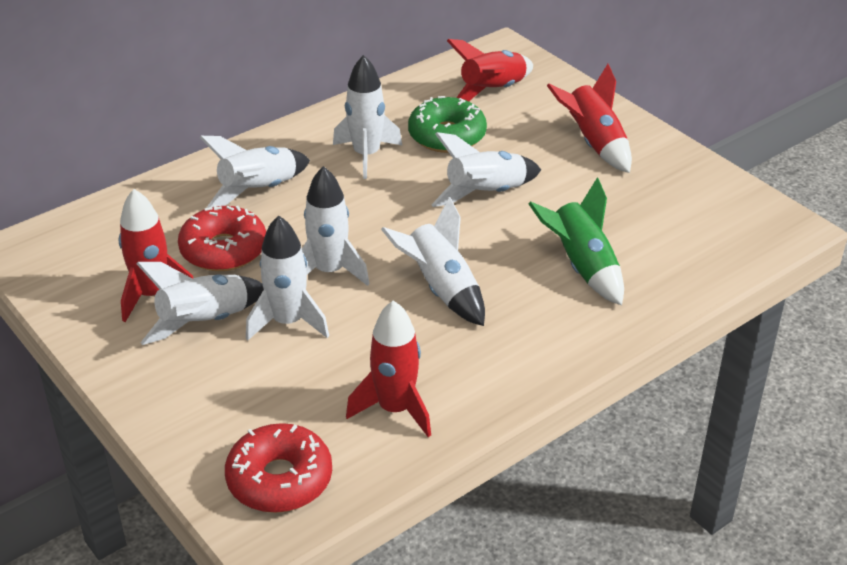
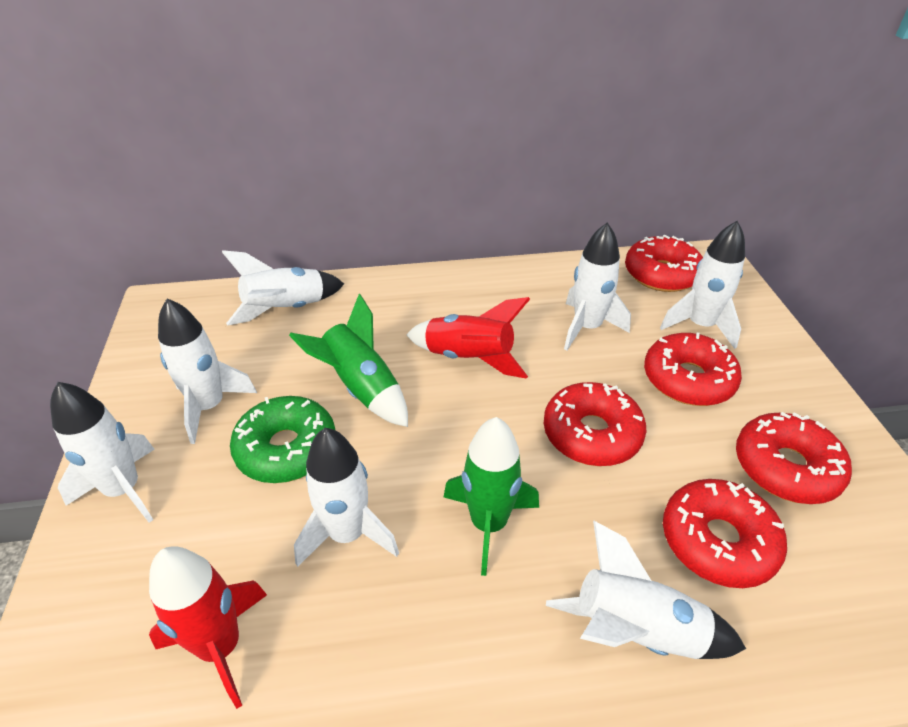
green rocket: [529,177,624,305] = 1 -> [289,294,408,427] [444,417,539,576] = 2
red donut: [178,205,266,271] [225,423,332,513] = 2 -> [544,382,646,466] [625,235,703,292] [644,332,742,406] [663,479,787,588] [736,412,852,504] = 5
red rocket: [119,189,193,322] [346,300,431,437] [447,39,533,101] [547,64,632,173] = 4 -> [149,547,267,709] [406,297,530,379] = 2

